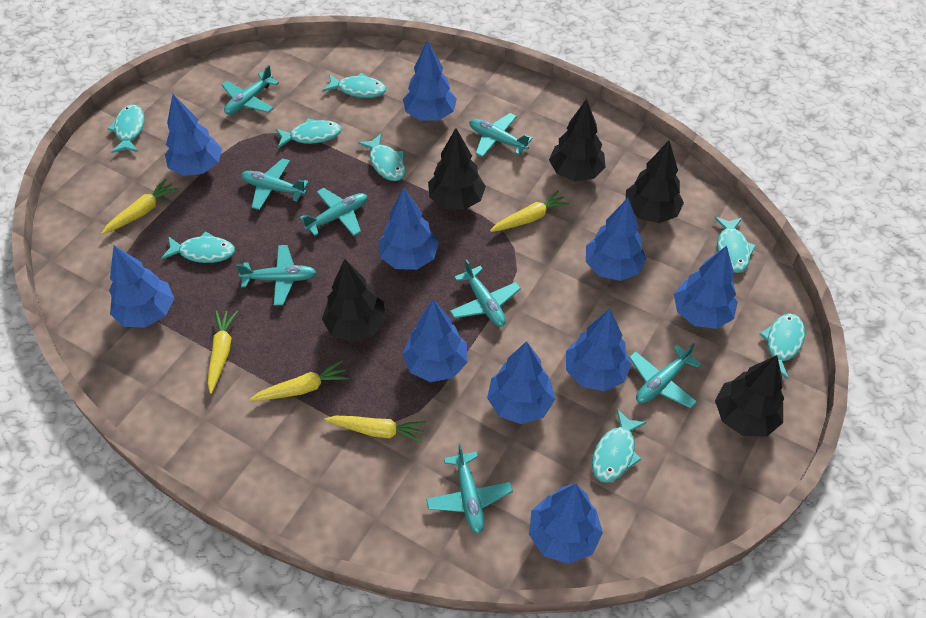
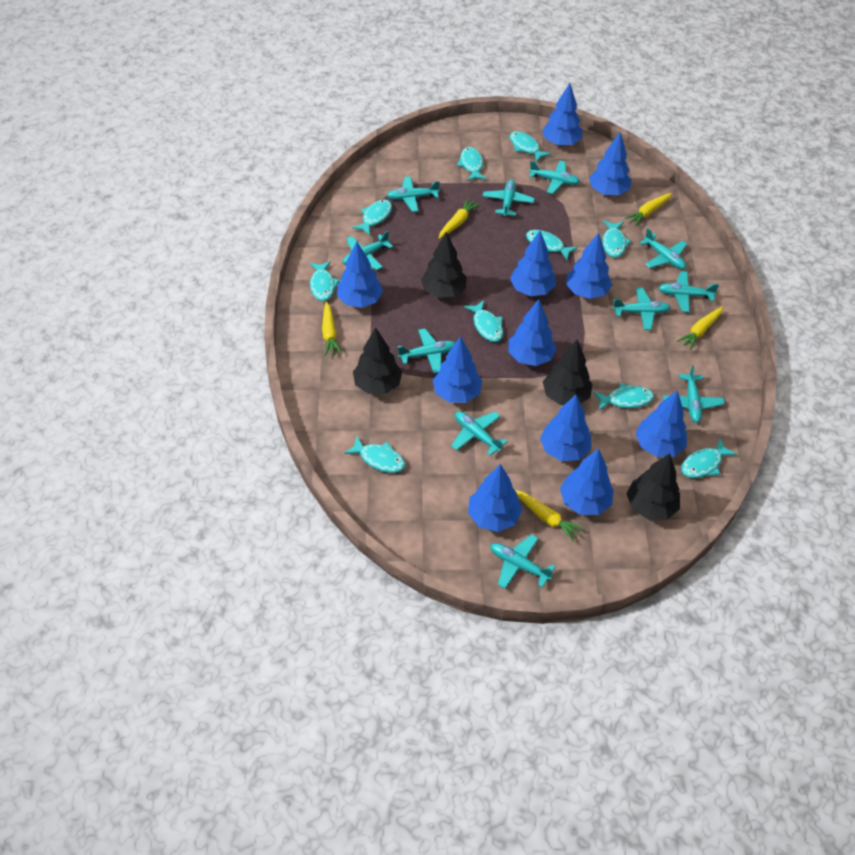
black tree: [322,259,386,342] [428,128,486,210] [549,99,606,181] [626,141,684,223] [715,355,784,436] = 5 -> [353,327,402,394] [421,232,467,298] [543,340,593,405] [627,453,680,520] = 4
blue tree: [109,246,174,328] [165,94,222,176] [378,188,439,270] [402,299,467,382] [403,40,457,121] [487,341,555,424] [529,483,603,564] [566,309,631,391] [586,198,647,281] [674,246,738,329] = 10 -> [337,241,383,308] [433,336,482,403] [468,464,522,532] [509,299,557,366] [510,231,556,296] [540,395,591,461] [542,83,582,146] [560,448,614,515] [566,233,612,299] [589,131,631,195] [636,390,687,457] = 11
turquoise fish: [108,105,144,153] [161,231,235,263] [276,118,342,148] [322,73,386,98] [358,134,406,181] [592,409,647,483] [714,217,756,273] [759,313,805,379] = 8 -> [309,261,340,301] [344,436,406,473] [352,199,392,236] [457,147,487,181] [464,300,503,342] [510,131,551,163] [526,230,578,260] [593,383,654,411] [602,220,631,258] [681,438,737,478] = 10
turquoise plane: [222,65,279,115] [236,245,317,306] [241,158,309,210] [300,188,367,236] [426,444,513,534] [450,259,521,327] [469,113,533,157] [629,343,701,408] = 8 -> [343,231,393,270] [387,176,440,212] [398,328,455,373] [451,411,508,456] [483,180,535,217] [490,534,555,589] [529,160,580,194] [613,288,671,330] [639,228,687,270] [658,271,719,312] [663,365,724,423] = 11

